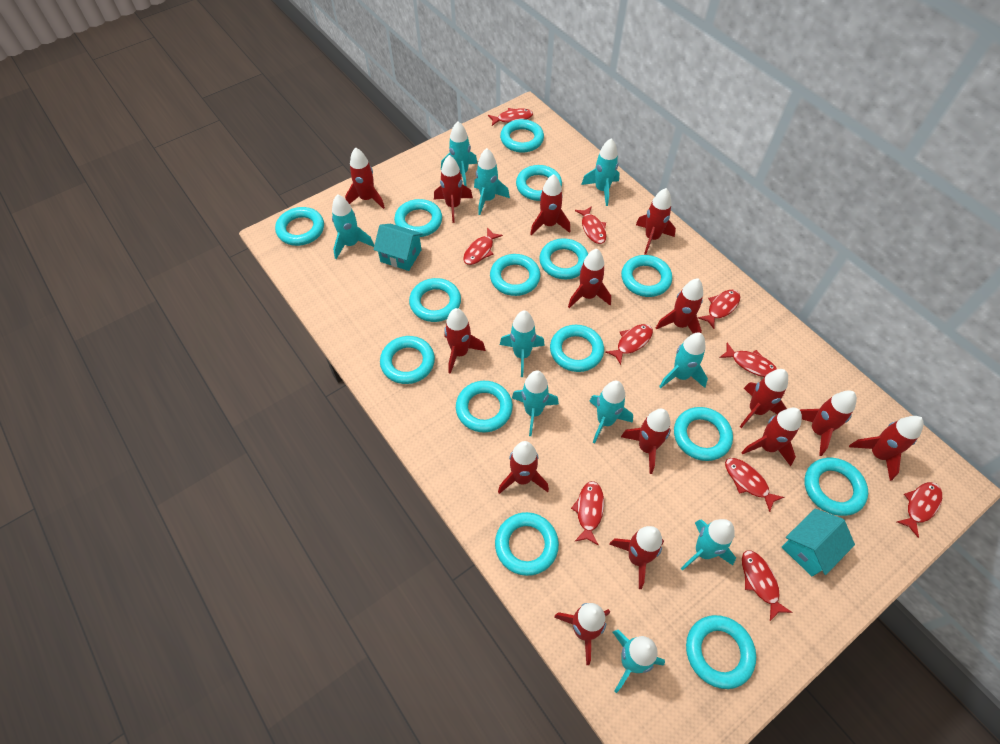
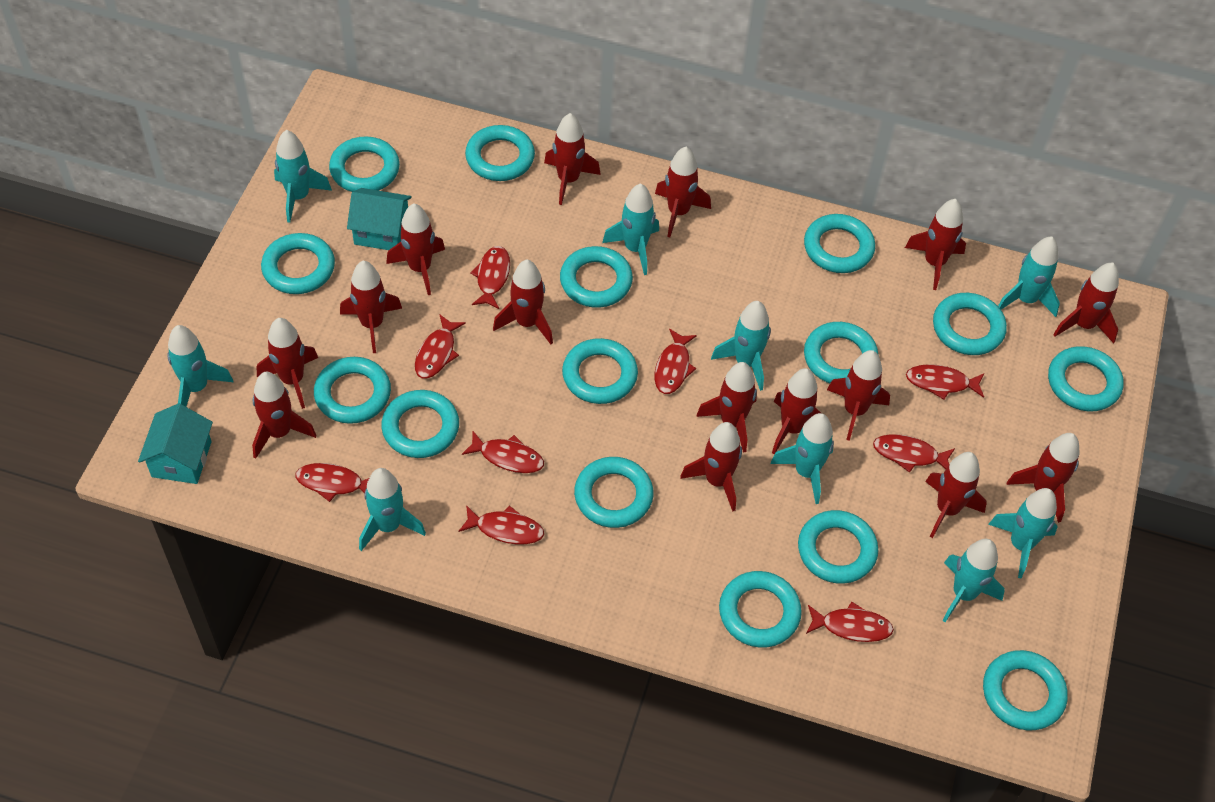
red fish: [463,228,503,265] [488,108,533,126] [571,481,604,546] [575,206,606,244] [605,324,653,365] [698,290,740,329] [719,343,777,377] [725,458,784,512] [742,550,793,621] [896,482,942,538] = 10 -> [295,463,369,502] [415,315,466,379] [458,505,544,544] [462,431,544,473] [470,246,510,309] [655,329,697,394] [806,601,894,642] [873,434,955,473] [906,364,984,400] = 9
turquoise rocket: [332,194,374,259] [441,121,478,187] [474,148,510,215] [500,311,545,377] [512,370,559,436] [581,138,620,206] [589,381,633,443] [613,630,665,693] [659,332,708,388] [681,519,736,571] = 10 -> [167,325,233,407] [274,130,332,223] [359,468,426,551] [602,183,659,275] [711,301,771,391] [770,413,834,504] [942,539,1005,622] [988,488,1058,578] [998,236,1060,317] = 9

